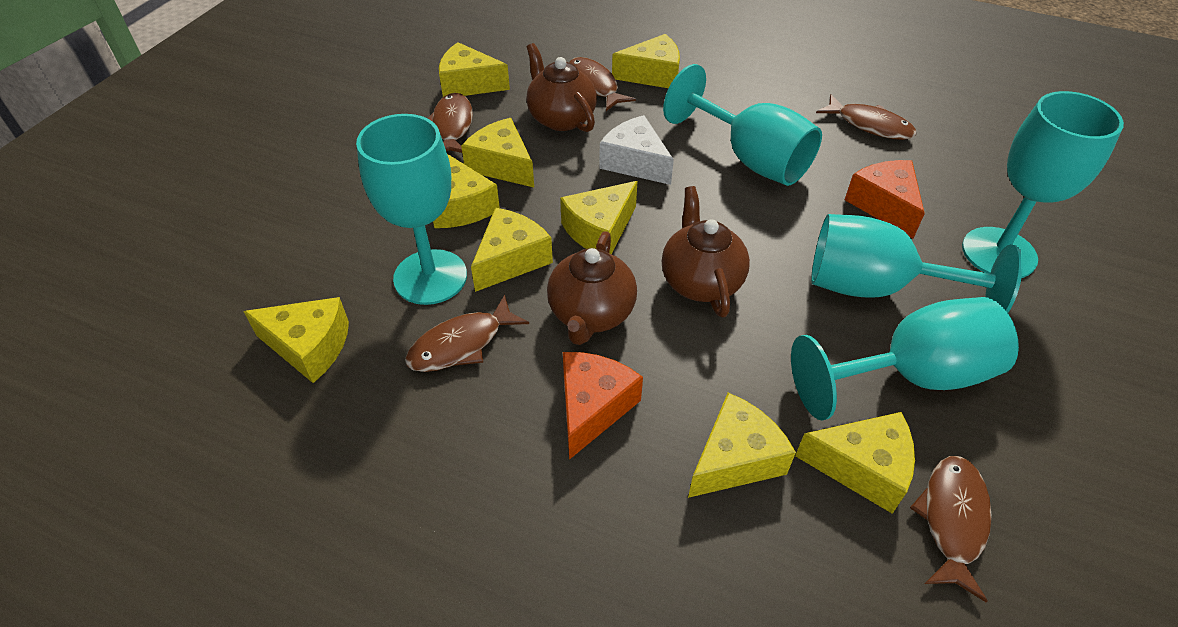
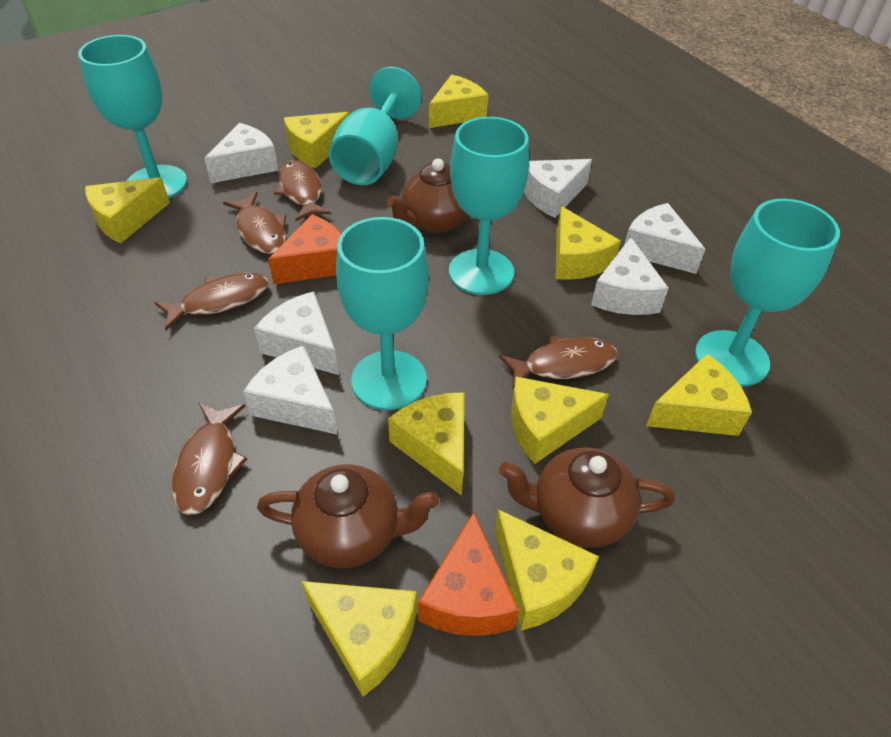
white cheese: [599,115,674,185] = 1 -> [204,123,279,183] [243,345,338,435] [254,291,339,375] [524,159,592,218] [591,237,669,315] [624,203,706,274] = 6

